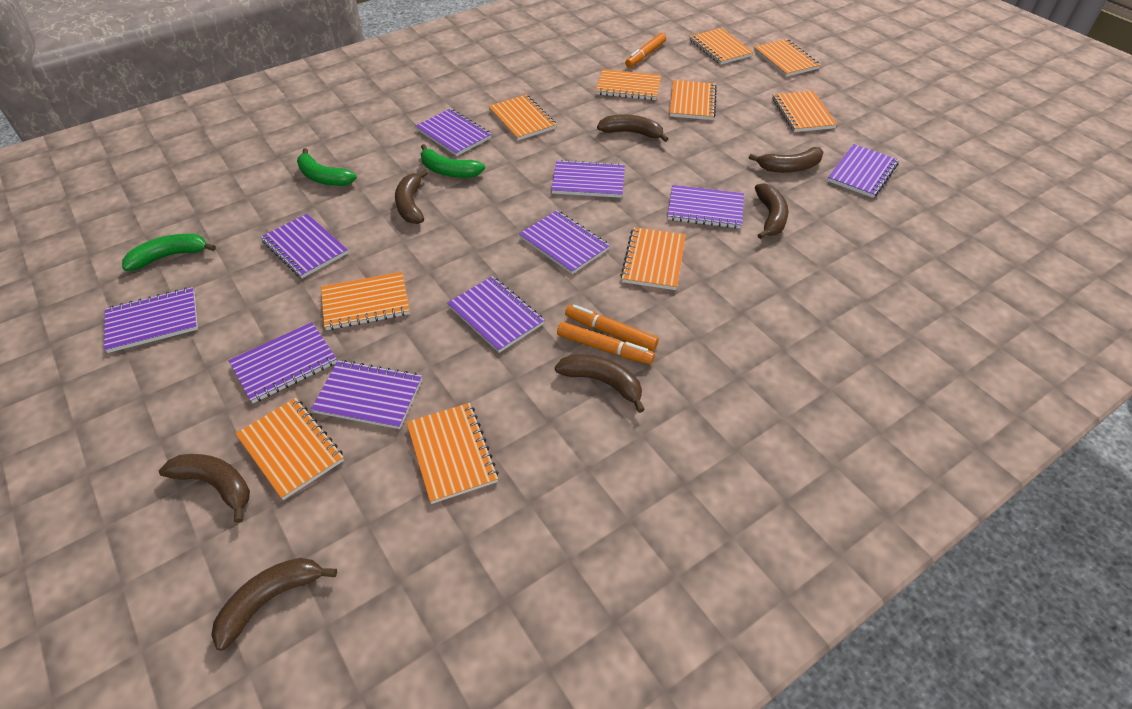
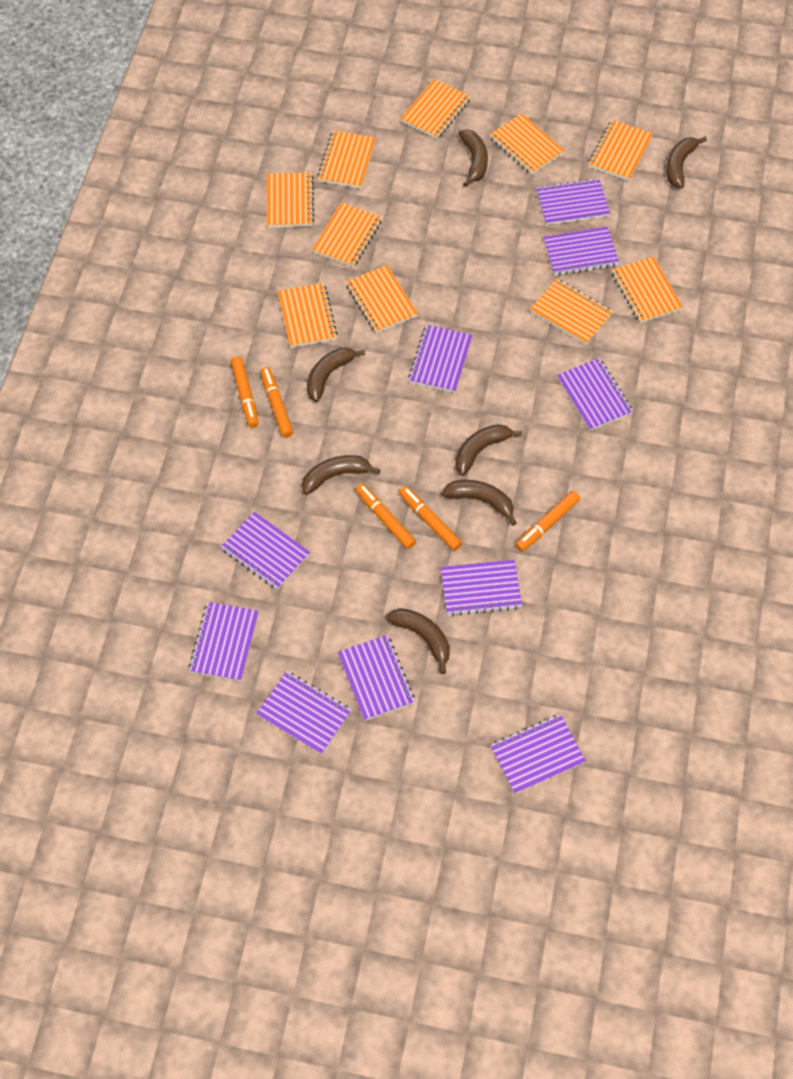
green banana: [122,234,216,271] [297,148,357,186] [421,144,485,178] = 3 -> none = 0
orange marker: [557,322,655,365] [565,304,659,351] [625,33,666,68] = 3 -> [231,356,259,428] [260,367,293,438] [355,484,416,549] [399,486,462,551] [515,491,580,552] = 5

